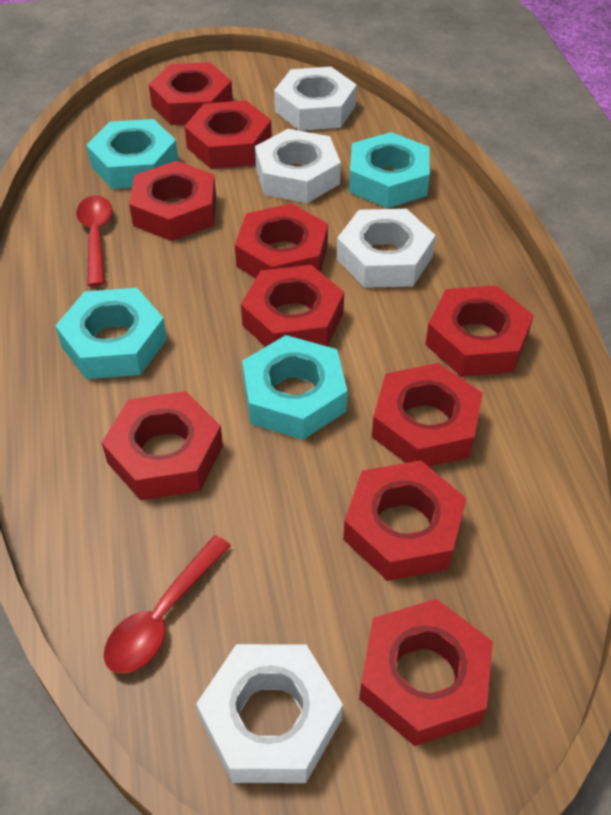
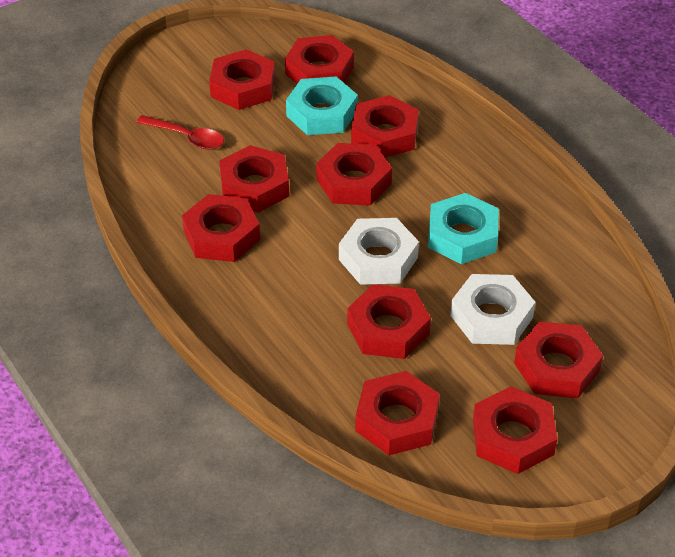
red spoon: [76,196,112,287] [104,535,231,674] = 2 -> [136,115,224,150] = 1
turquoise nut: [55,288,167,379] [86,119,179,189] [242,335,347,440] [349,132,430,208] = 4 -> [286,76,358,135] [428,193,499,264] = 2
white nut: [196,644,343,783] [255,129,341,203] [274,67,357,131] [337,209,436,288] = 4 -> [339,218,419,285] [450,274,535,345] = 2

